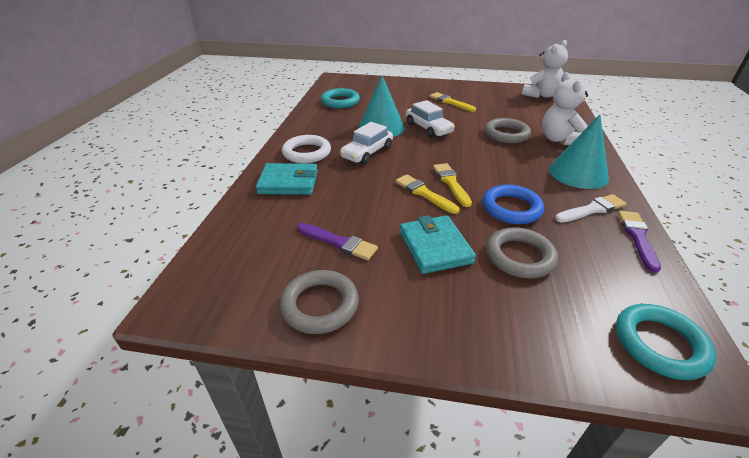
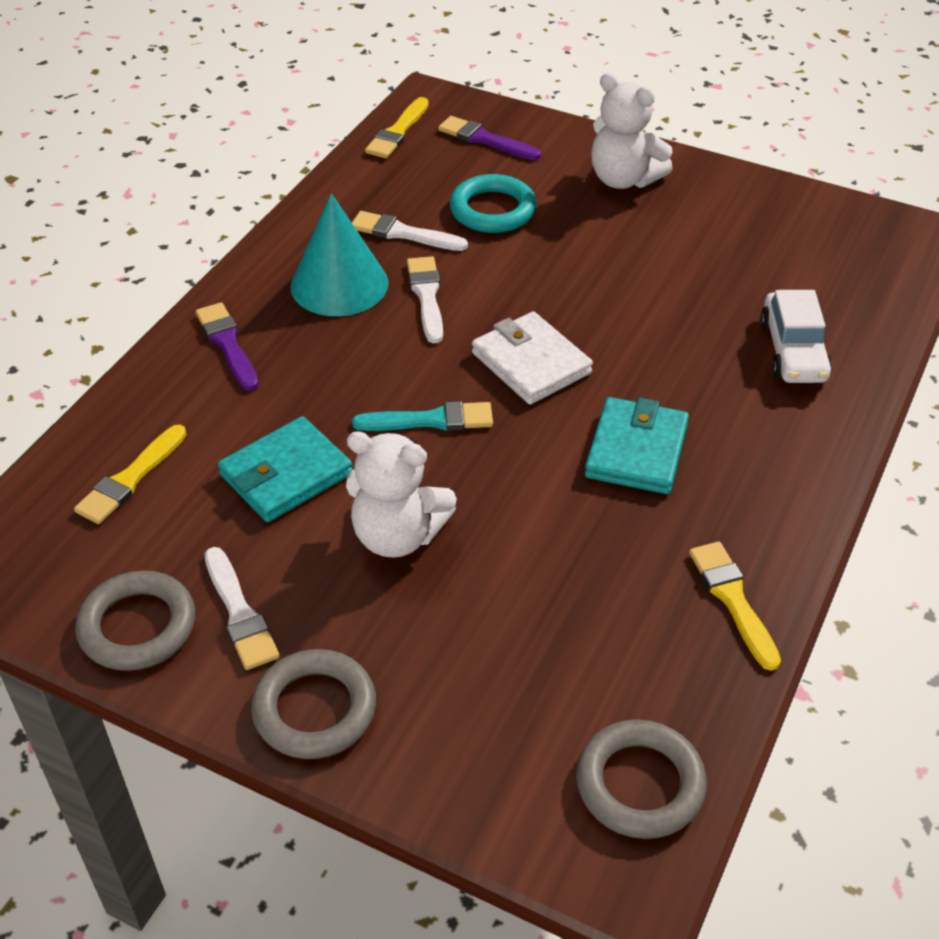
blue ring: [483,184,544,224] = 1 -> none = 0
turquoise brush: none = 0 -> [352,401,493,431] = 1
turquoise cone: [358,75,405,137] [549,114,609,189] = 2 -> [290,193,389,316] = 1
turquoise ring: [321,88,360,108] [616,304,716,380] = 2 -> [450,174,537,233] = 1
white brush: [555,194,627,223] = 1 -> [205,547,280,670] [352,211,468,251] [407,256,443,343] = 3
white car: [340,122,393,164] [406,100,455,138] = 2 -> [760,290,832,383] = 1
white ring: [282,135,331,163] = 1 -> none = 0
white wallet: none = 0 -> [472,311,593,405] = 1

